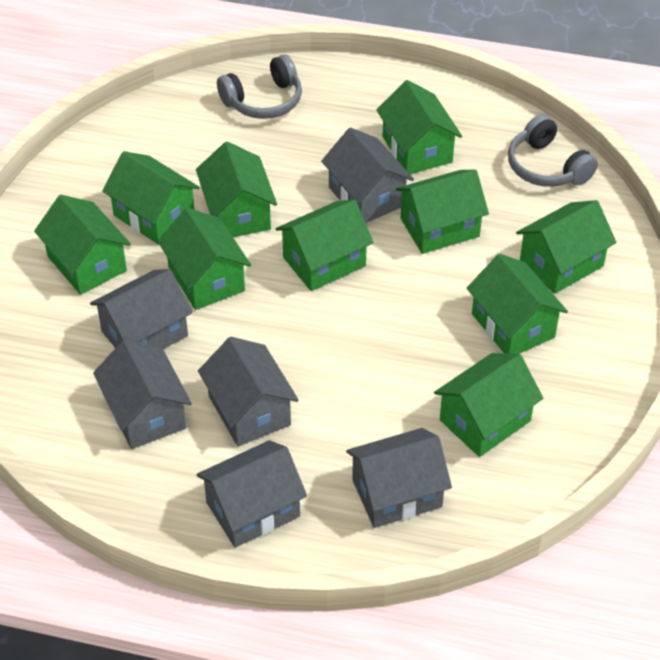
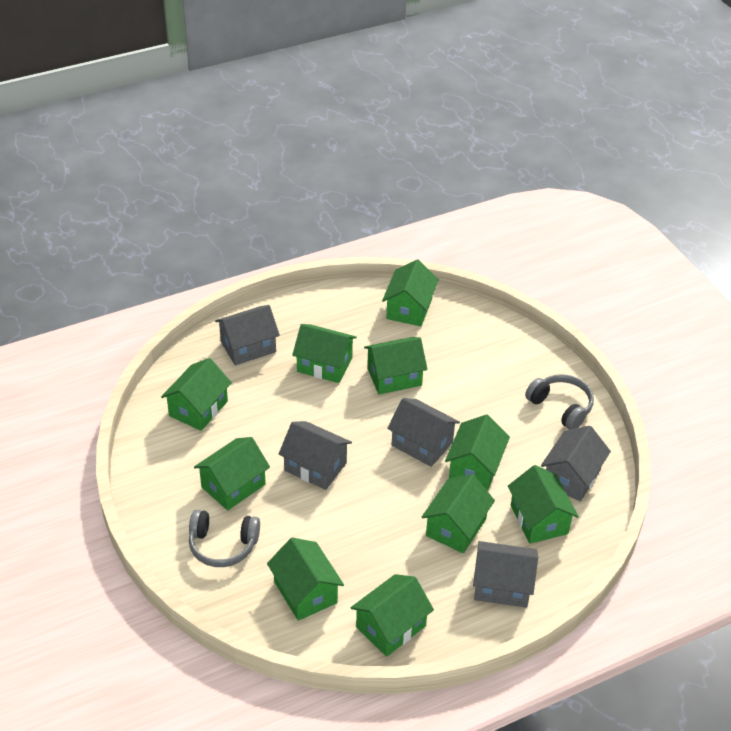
grey house: [90,269,192,349] [93,339,192,449] [196,440,307,548] [198,337,299,446] [321,128,414,223] [346,428,452,528] = 6 -> [215,305,280,365] [279,421,352,490] [387,398,460,467] [473,541,538,608] [541,426,611,501] = 5

